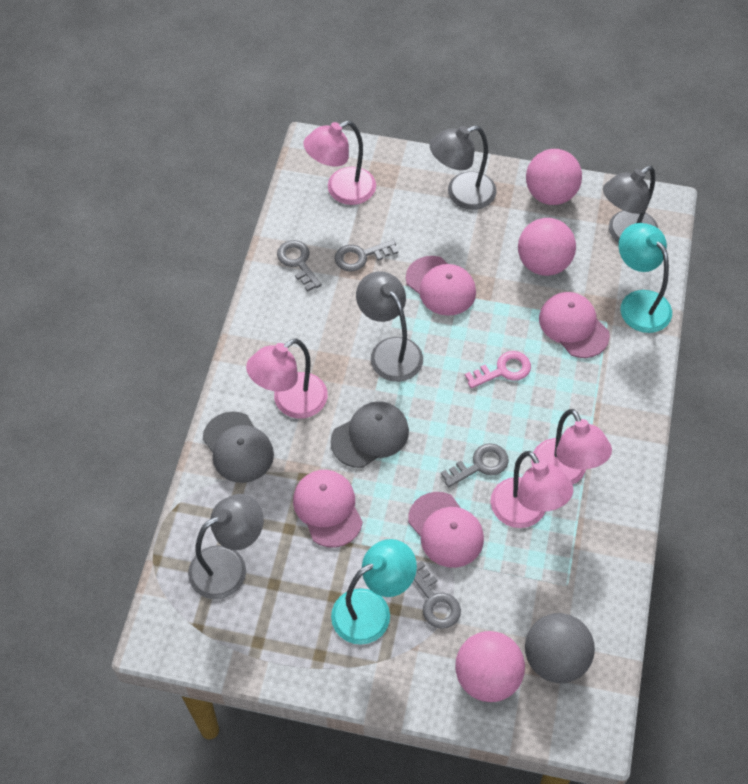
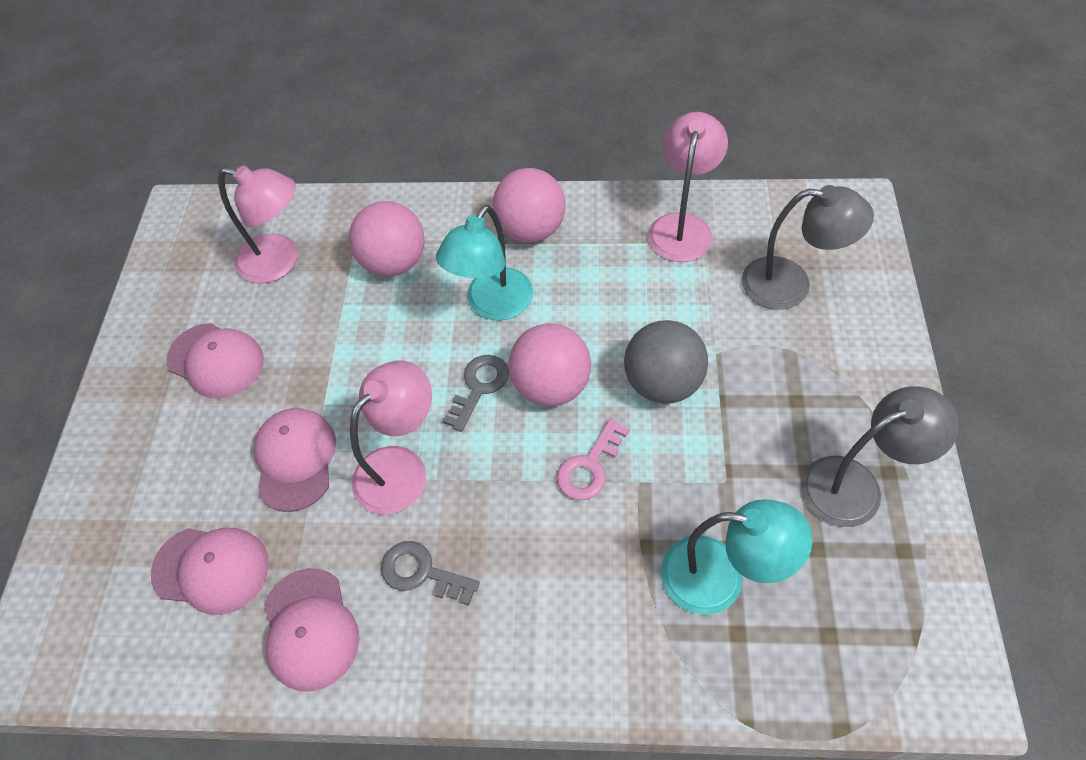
grey cap: [203,411,274,483] [331,401,409,468] = 2 -> none = 0
grey key: [277,240,322,292] [334,240,398,272] [414,561,461,629] [441,443,509,487] = 4 -> [381,541,480,605] [443,355,509,432] = 2
grey lamp: [188,494,264,599] [356,271,423,382] [430,125,497,210] [603,166,658,243] = 4 -> [742,185,874,310] [801,386,959,527] = 2
pink lamp: [246,338,328,419] [303,121,376,205] [491,451,573,528] [531,409,612,485] = 4 -> [218,166,298,284] [350,360,432,514] [648,112,728,262] = 3

